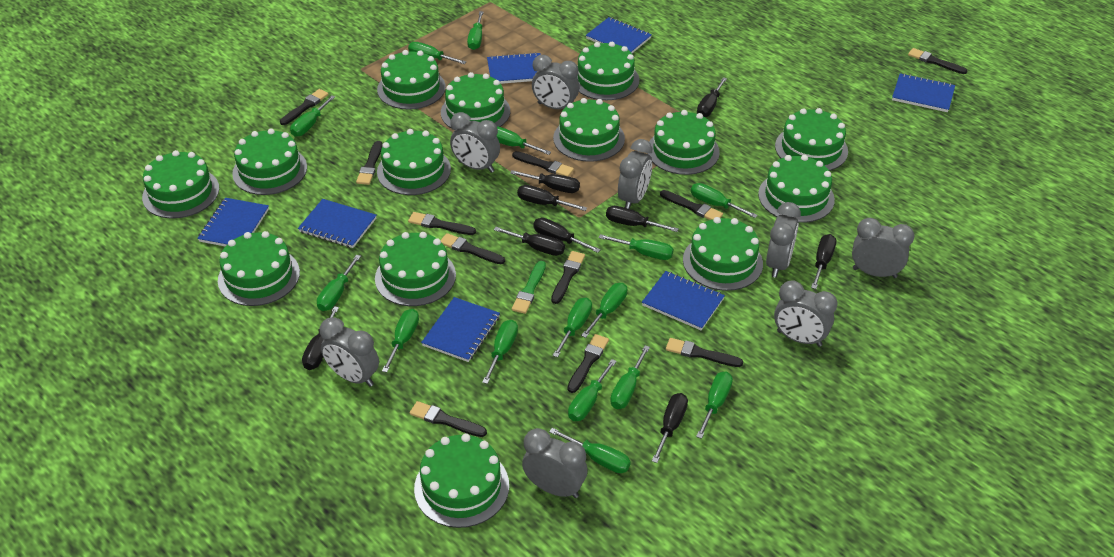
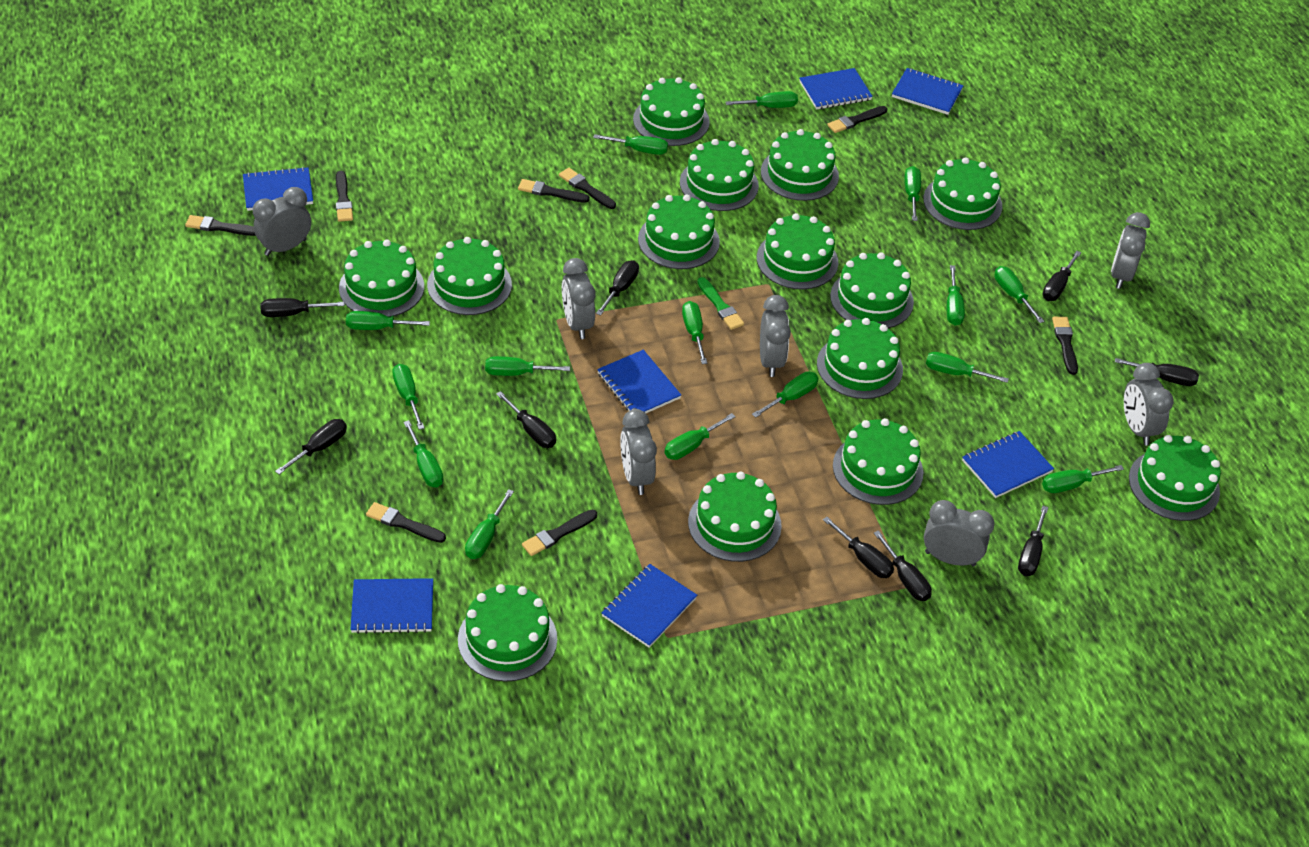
black brush: [280,89,329,125] [356,141,382,185] [408,212,476,235] [410,401,487,437] [441,233,505,264] [512,151,574,177] [551,251,585,304] [568,334,609,393] [660,190,723,220] [666,338,743,367] [908,48,968,74] = 11 -> [185,215,256,236] [336,171,353,222] [366,502,446,543] [518,179,590,203] [522,510,597,556] [559,168,616,209] [827,106,887,133] [1052,317,1078,375] = 8
grey clock: [319,317,379,387] [450,112,500,173] [522,428,587,498] [532,55,579,109] [618,139,652,209] [766,202,801,278] [774,280,838,347] [852,218,915,278] = 8 -> [253,187,311,256] [562,258,595,339] [620,409,657,495] [760,295,791,377] [924,500,994,567] [1111,212,1150,289] [1124,363,1174,445] = 7

